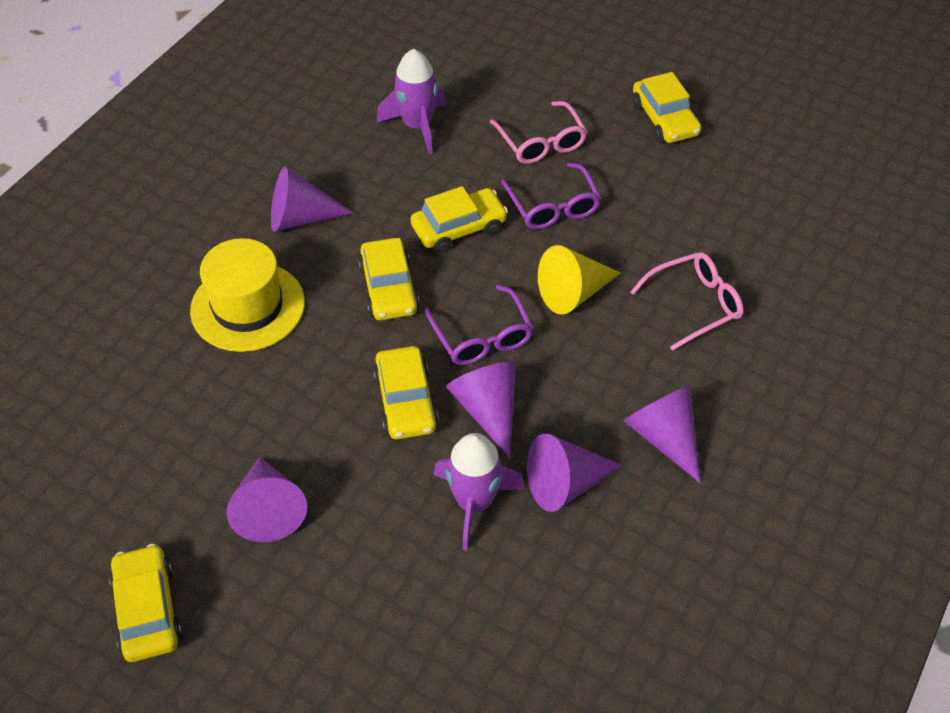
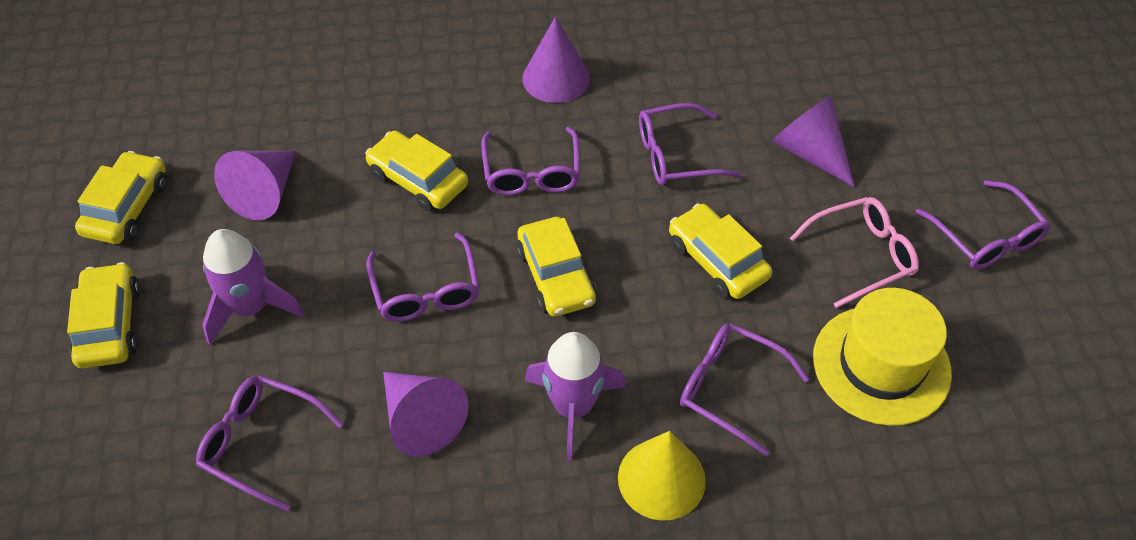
pink glasses: [490,101,588,164] [630,252,743,351] = 2 -> [790,197,919,308] = 1
purple cone: [227,457,307,542] [271,167,354,232] [446,361,516,458] [527,434,623,512] [624,385,700,483] = 5 -> [214,151,296,220] [383,372,469,457] [523,17,590,103] [772,96,855,187] = 4
purple glasses: [424,285,534,365] [501,163,601,229] = 2 -> [196,375,343,511] [366,233,480,322] [481,127,580,195] [639,103,742,185] [680,323,809,456] [916,180,1051,270] = 6

